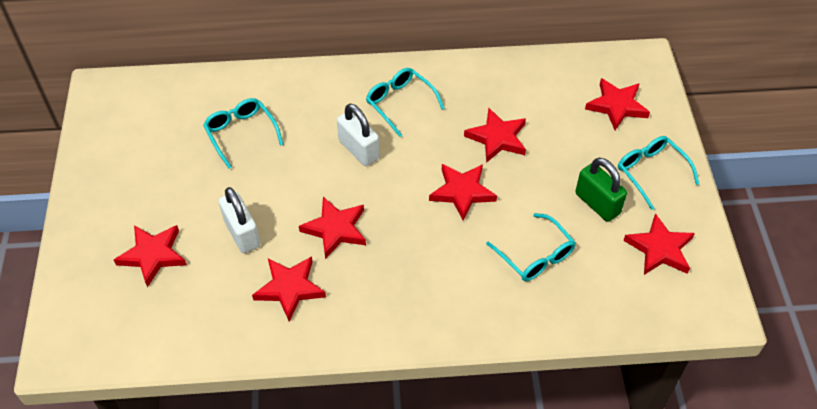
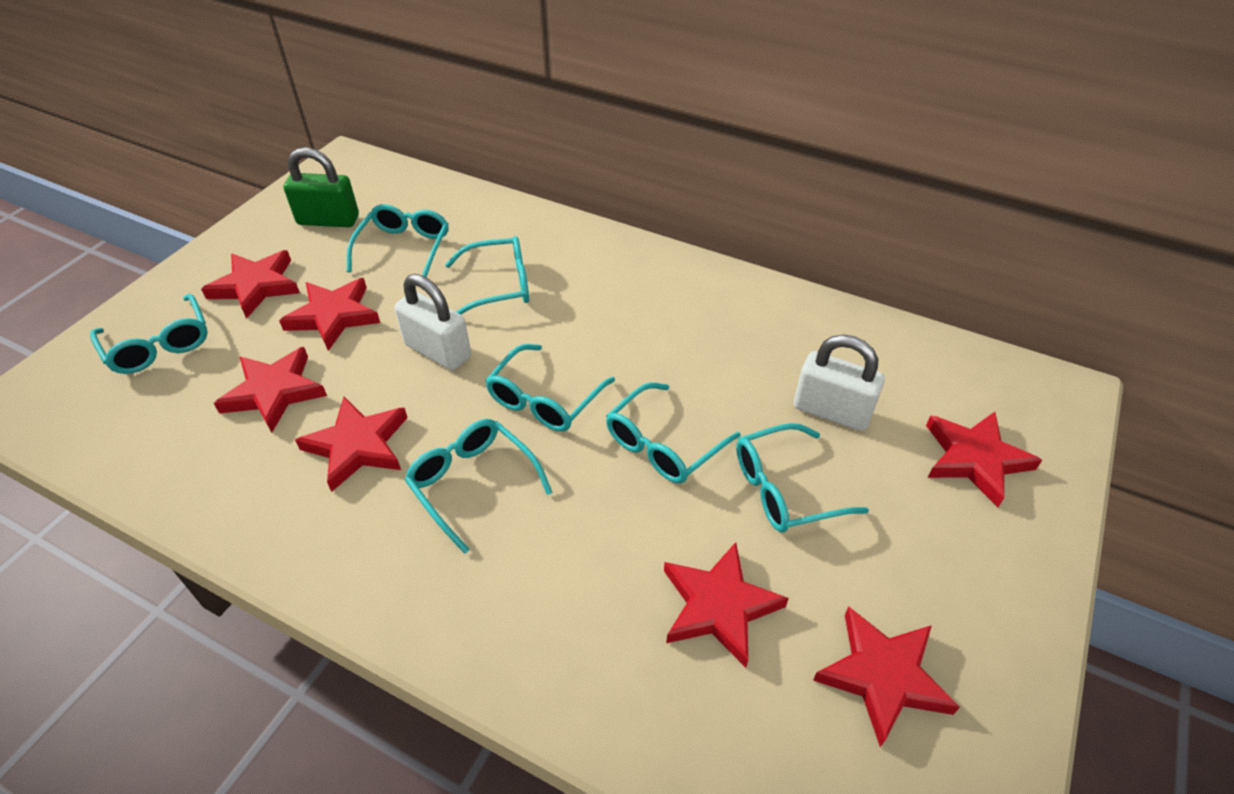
turquoise glasses: [203,98,284,169] [366,68,445,137] [486,213,576,281] [618,136,699,210] = 4 -> [90,294,208,374] [347,204,449,277] [404,419,553,554] [445,236,529,315] [485,344,615,432] [606,382,741,483] [736,423,869,532] = 7

